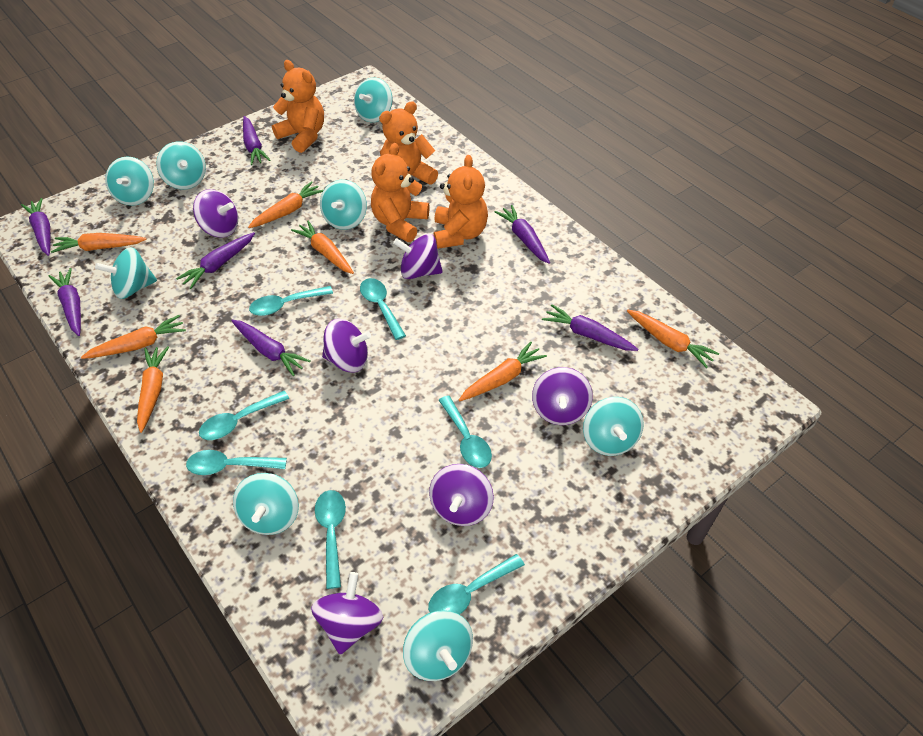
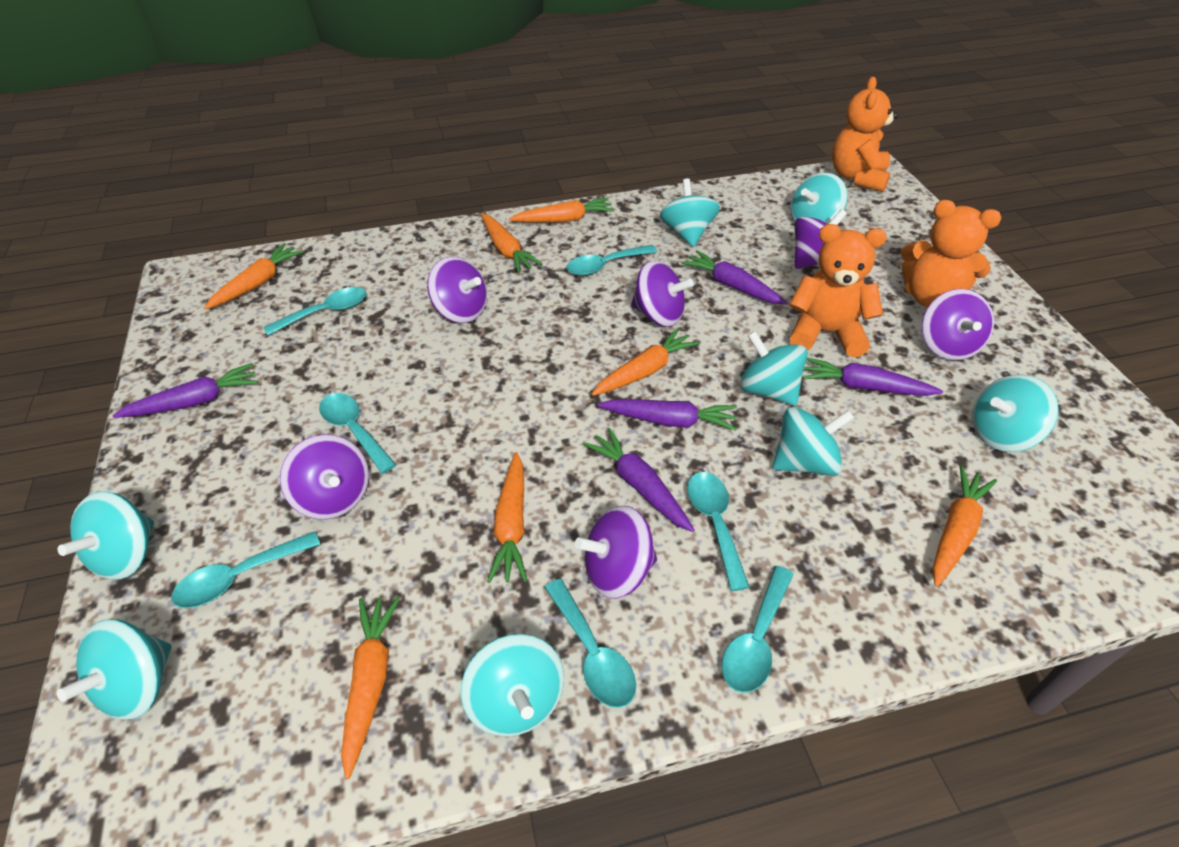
orange teddy bear: [272,60,324,153] [371,143,429,242] [379,101,438,185] [434,155,488,249] = 4 -> [789,224,887,357] [832,77,898,192] [901,200,1001,307] = 3
purple carrot: [21,198,51,256] [48,268,81,336] [176,232,255,289] [231,320,311,376] [243,116,270,165] [495,205,550,264] [542,304,638,351] = 7 -> [112,363,258,418] [583,428,694,532] [597,399,737,431] [682,250,788,305] [803,358,943,396] = 5

